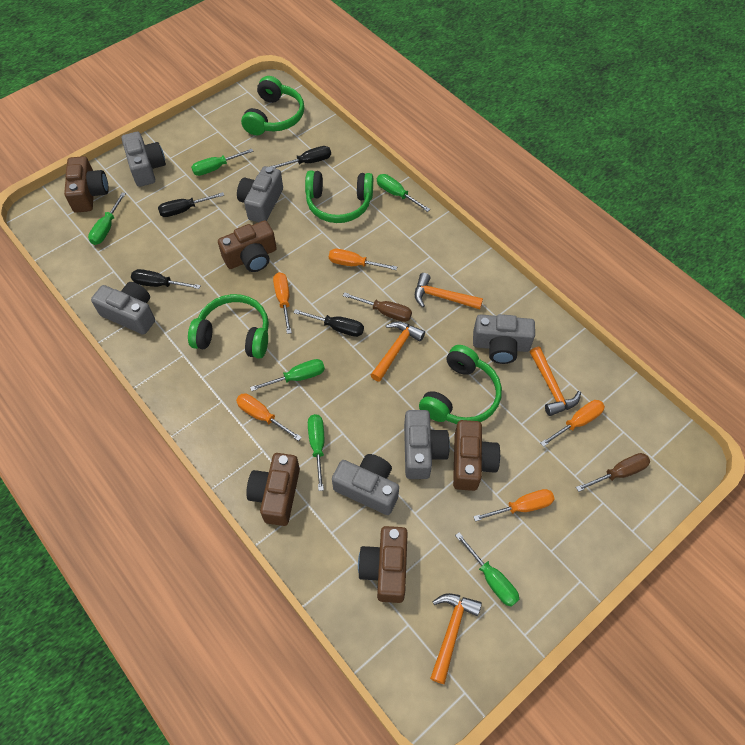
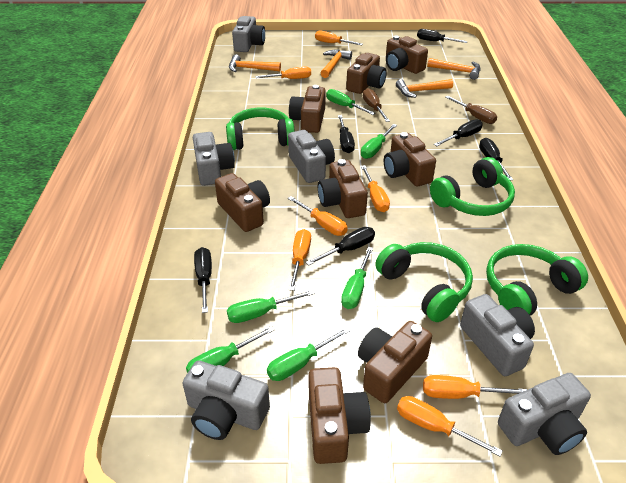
black screwdriver: [131,269,201,289] [158,192,224,217] [269,146,331,168] [293,309,364,337] = 4 -> [194,247,212,313] [306,227,375,265] [338,115,355,153] [417,29,468,43] [434,119,483,146] [479,138,513,180] = 6
brown camera: [64,156,109,213] [218,220,277,272] [246,453,300,526] [358,526,408,603] [453,420,500,491] = 5 -> [215,173,270,232] [289,85,326,133] [309,367,371,464] [318,159,368,218] [346,53,387,94] [358,321,432,403] [384,132,436,187] [386,36,428,74] = 8
orange screwdriver: [236,393,302,441] [273,272,292,334] [329,249,397,270] [473,489,554,522] [541,400,605,447] = 5 -> [255,67,311,79] [288,196,348,236] [289,229,311,291] [315,31,363,45] [361,165,390,212] [397,396,502,457] [423,375,527,399] = 7

